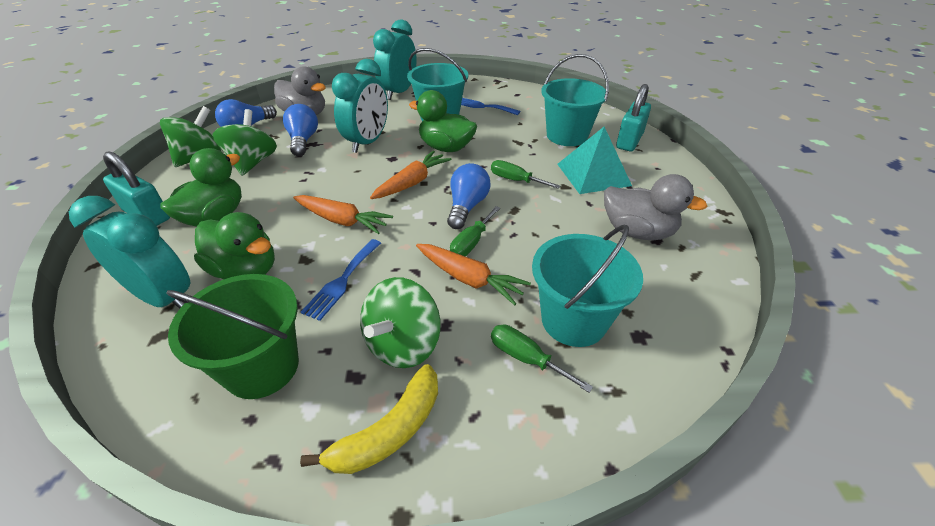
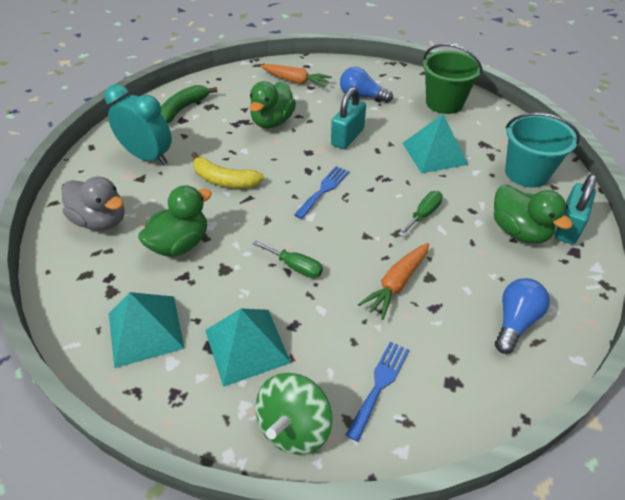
blue light bulb: [215,99,277,127] [283,104,318,156] [447,163,491,229] = 3 -> [340,67,393,103] [495,278,550,354] = 2
green banana: none = 0 -> [161,85,218,123] = 1
green screwdriver: [450,206,500,256] [491,160,560,189] [491,324,593,393] = 3 -> [253,240,323,278] [399,191,443,237] = 2
green spinning top: [160,106,221,167] [213,109,277,176] [360,277,441,368] = 3 -> [256,373,332,455] = 1
grey duck: [274,66,326,115] [604,174,707,240] = 2 -> [62,176,125,231] = 1
orange carrot: [293,195,393,234] [370,151,452,199] [416,244,531,305] = 3 -> [260,64,332,87] [358,243,429,320] = 2
turquoise bucket: [407,48,468,121] [532,225,643,347] [541,54,609,146] = 3 -> [505,113,580,188] = 1
turquoise clock: [69,196,190,309] [332,59,388,153] [373,19,417,100] = 3 -> [105,84,172,165] = 1
turquoise pyramid: [557,127,632,194] = 1 -> [109,292,185,368] [205,308,291,387] [402,114,468,174] = 3

